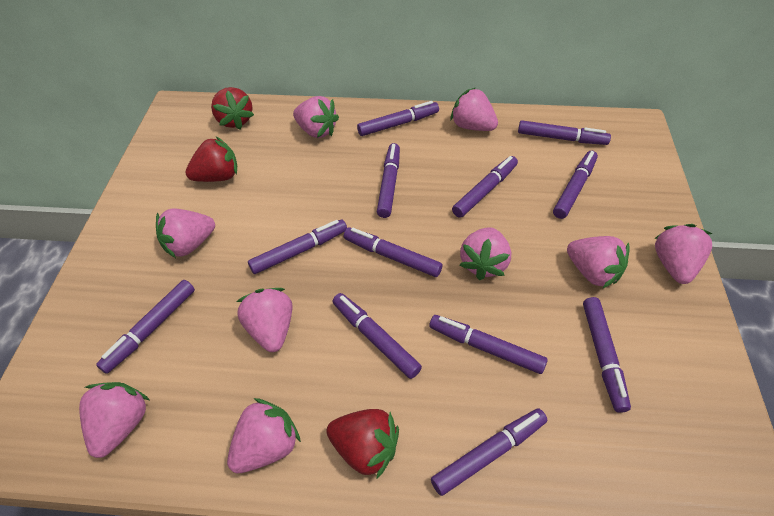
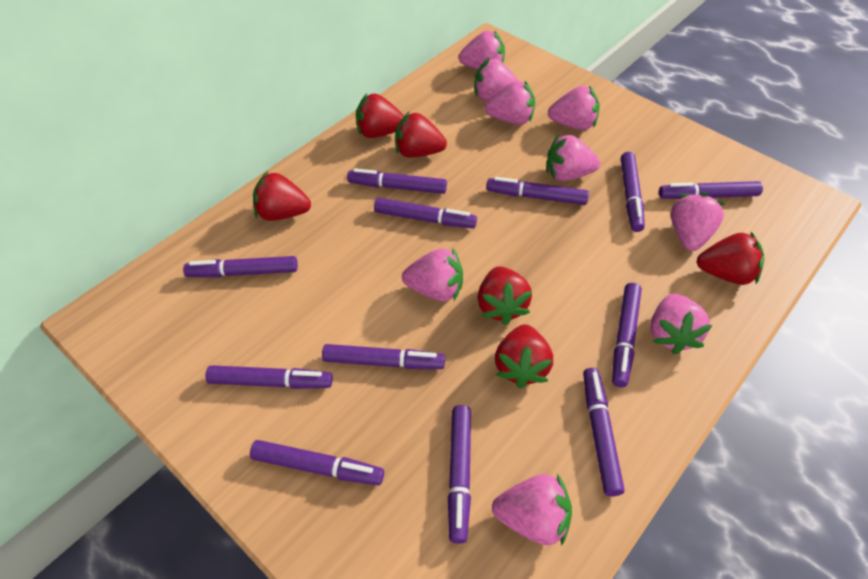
red strawberry: [185,136,237,182] [211,87,254,129] [326,409,399,478] = 3 -> [253,171,311,221] [356,93,404,138] [395,111,447,158] [477,266,532,325] [495,324,553,388] [697,232,764,285] = 6

